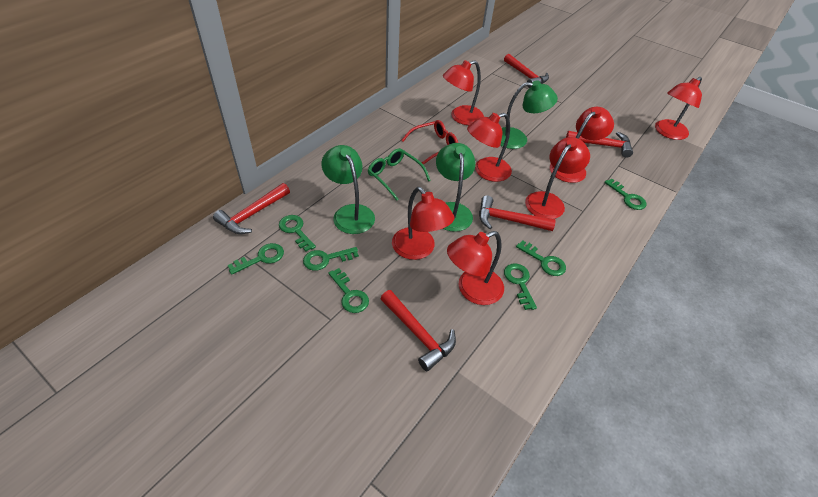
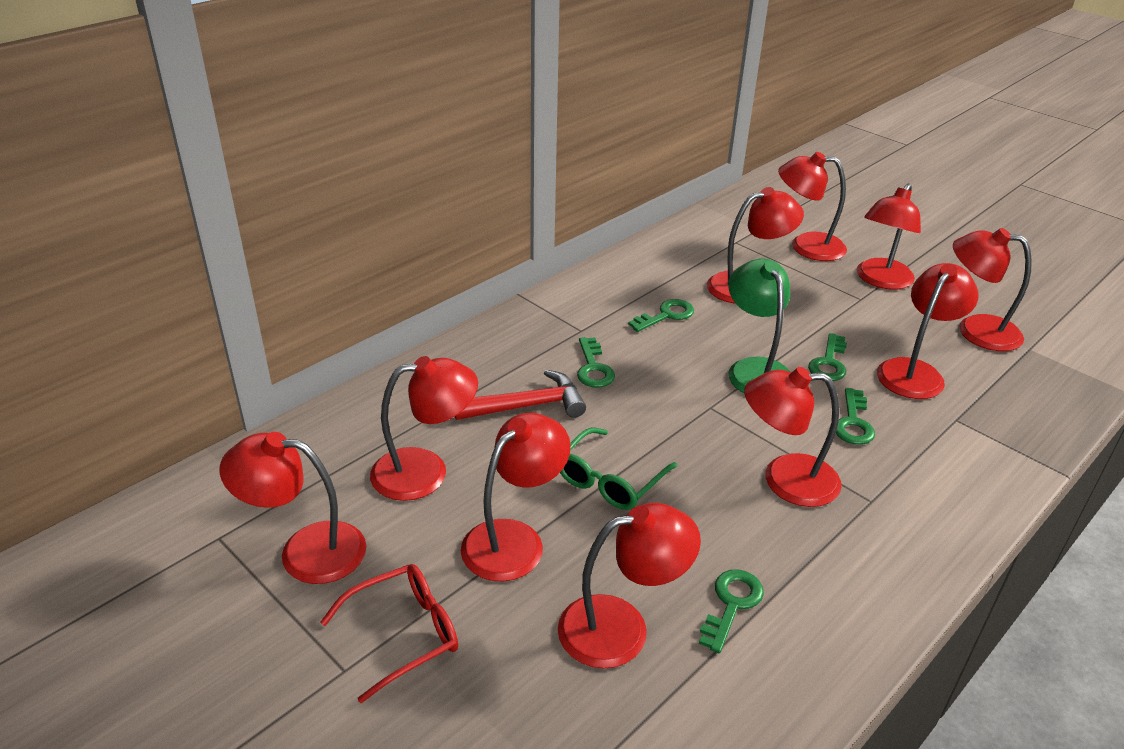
green key: [228,243,284,275] [279,215,316,252] [303,247,359,271] [328,268,369,313] [504,263,537,310] [516,241,566,276] [604,179,647,210] = 7 -> [577,337,615,387] [628,299,694,332] [699,569,764,653] [808,333,847,381] [836,388,875,445] = 5
green lamp: [321,145,375,234] [436,143,476,232] [500,80,558,149] = 3 -> [728,259,791,394] = 1
red hammer: [213,183,290,234] [380,290,456,371] [479,195,556,231] [504,54,549,88] [566,131,633,158] = 5 -> [455,370,586,420] = 1
red lamp: [392,187,454,260] [443,60,484,125] [447,231,504,305] [467,113,512,182] [525,137,590,219] [550,107,614,183] [655,77,702,140] = 7 -> [219,432,366,584] [370,356,478,501] [461,413,571,582] [558,503,701,668] [707,187,804,304] [744,367,842,507] [778,152,847,261] [857,184,921,290] [877,263,979,399] [953,228,1032,351] = 10

